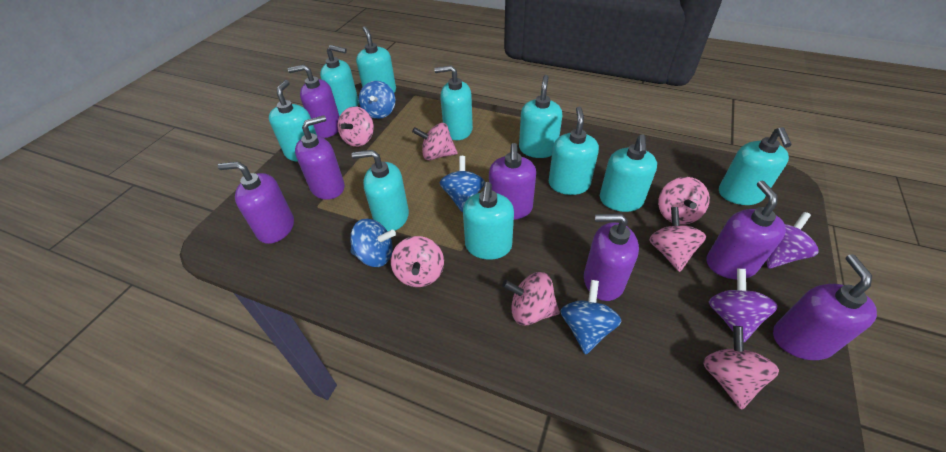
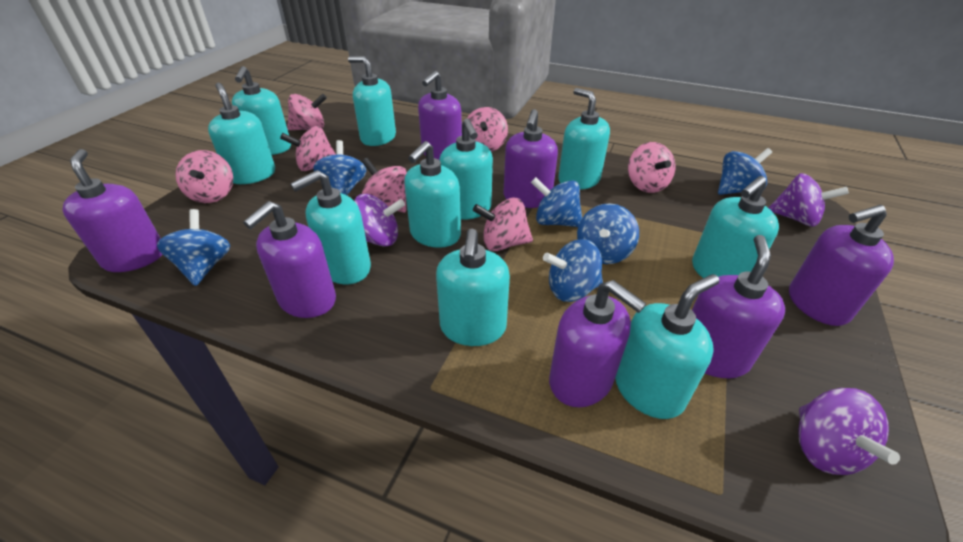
blue spinning top: [350,219,396,267] [359,81,395,119] [440,156,485,212] [560,280,622,355] = 4 -> [157,209,230,286] [313,140,367,195] [531,177,582,227] [543,239,603,302] [577,204,639,264] [718,148,772,195] = 6
purple spinning top: [709,269,778,342] [766,212,819,269] = 2 -> [354,194,405,246] [768,173,849,227] [798,388,900,475] = 3

